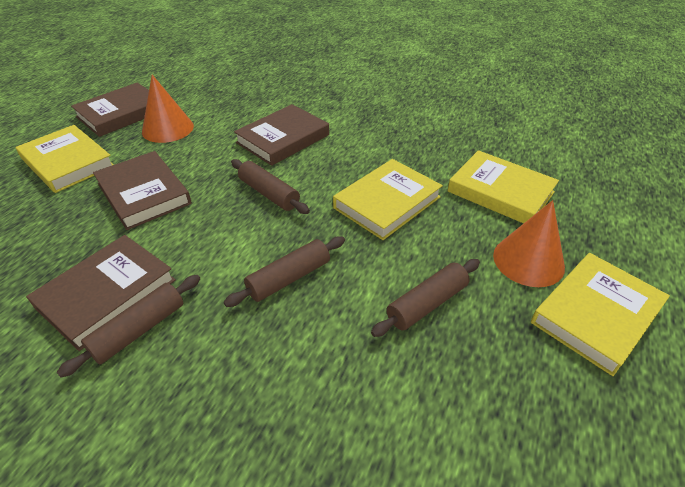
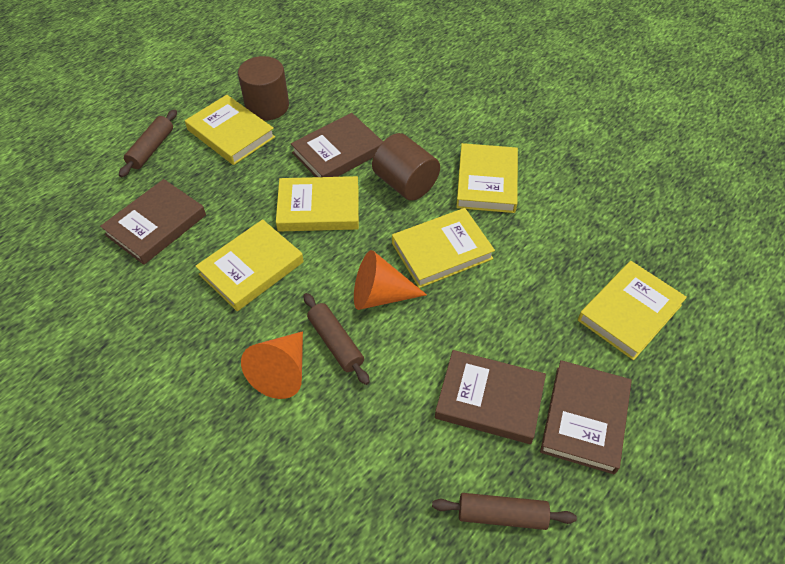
brown cylinder: none = 0 -> [238,56,289,121] [372,133,440,201] = 2
brown rolling pin: [56,275,200,377] [224,236,345,307] [231,159,310,214] [371,259,480,337] = 4 -> [119,109,177,177] [303,293,370,385] [432,493,577,530] = 3
yellow book: [16,125,114,193] [333,159,443,240] [447,150,559,223] [531,253,670,376] = 4 -> [185,95,275,165] [196,219,304,311] [276,176,359,232] [392,208,495,288] [456,143,518,213] [578,261,687,360] = 6

